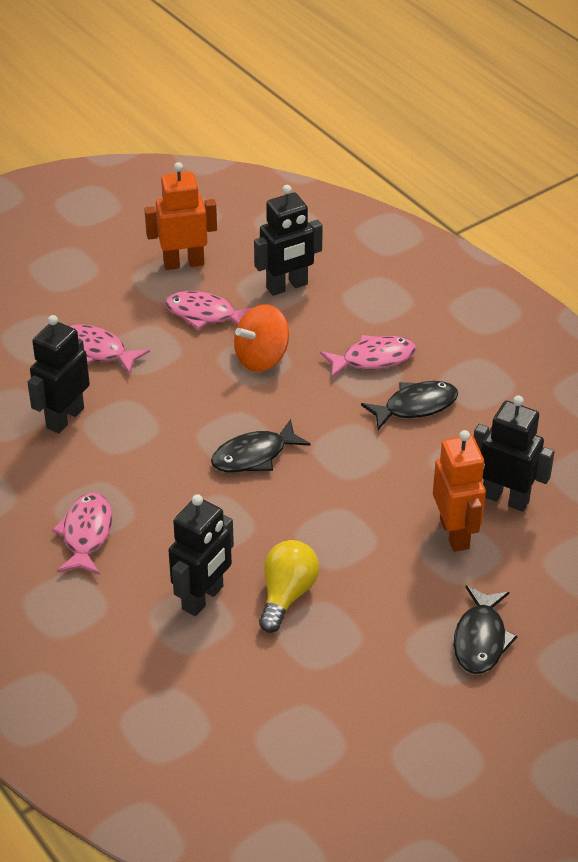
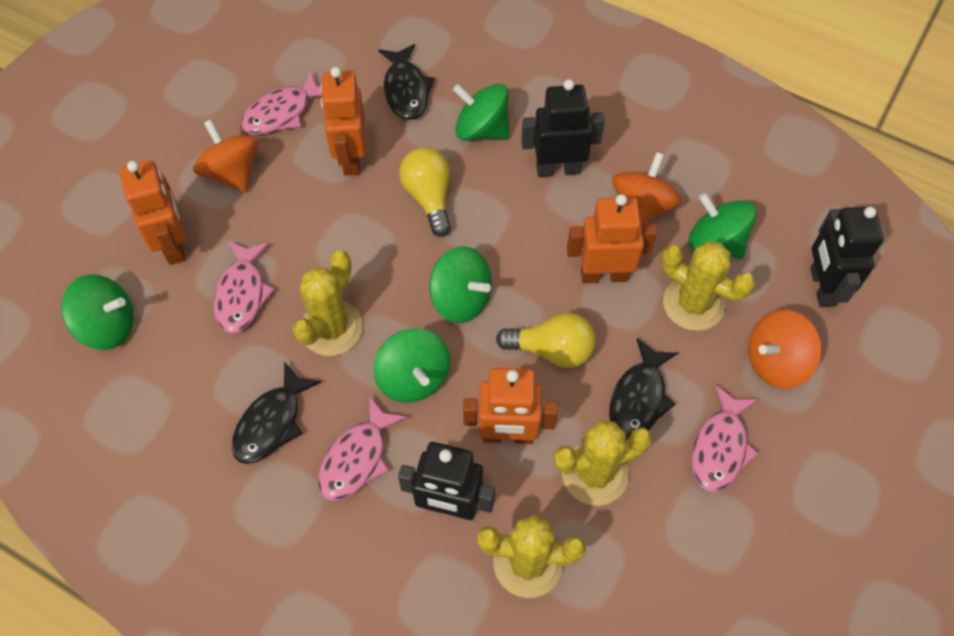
black robot: [28,315,90,433] [168,494,234,616] [254,185,323,296] [474,395,555,512] = 4 -> [398,442,495,521] [521,79,605,177] [810,207,884,307] = 3
green spinning top: none = 0 -> [61,274,134,350] [374,328,450,403] [430,246,492,323] [453,84,509,140] [689,193,757,259] = 5
orange robot: [144,162,217,270] [433,430,486,552] = 2 -> [120,160,186,265] [320,67,366,176] [463,368,558,444] [567,194,657,283] = 4
orange spinning top: [234,304,289,372] = 1 -> [193,119,259,192] [612,152,682,225] [748,310,822,389] = 3
yellow cactus: none = 0 -> [292,250,363,356] [478,515,586,598] [554,421,652,506] [661,241,756,331] = 4
yellow light bulb: [259,540,319,633] = 1 -> [399,147,451,237] [496,312,596,368] = 2

